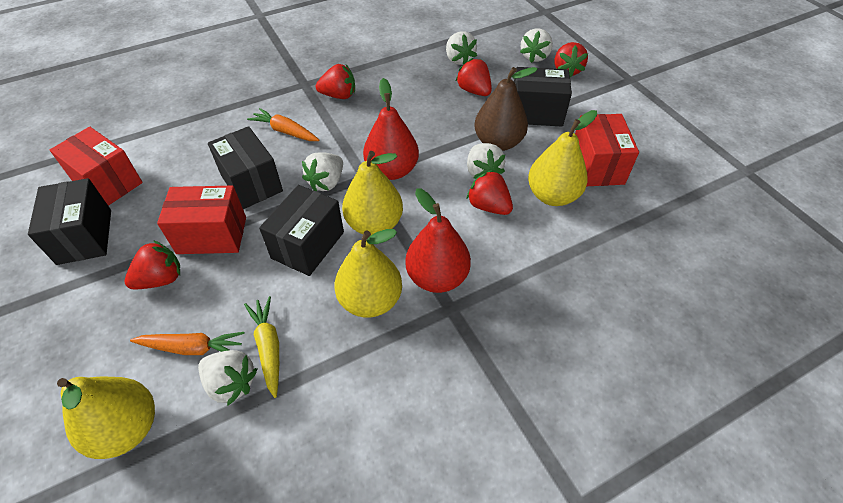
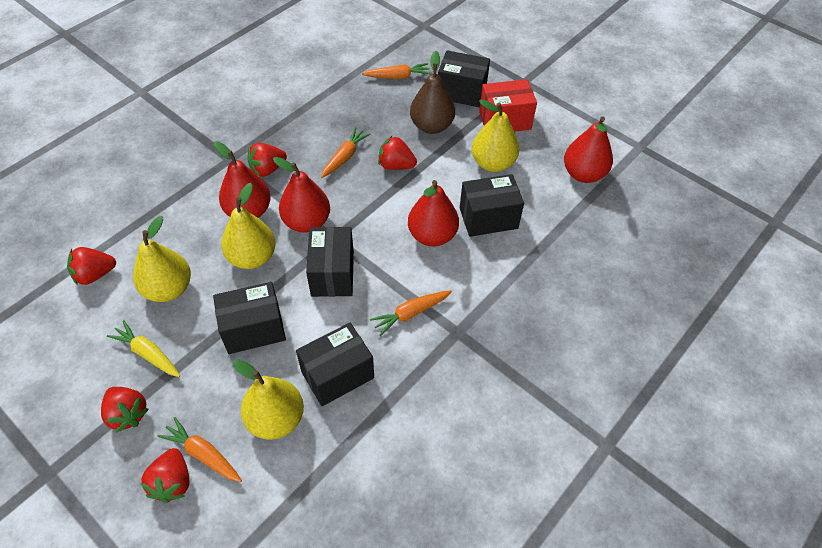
black box: [28,178,111,265] [208,126,283,209] [259,185,344,276] [514,67,572,127] = 4 -> [213,282,286,354] [296,323,374,406] [306,227,354,297] [438,50,490,107] [460,174,524,237] = 5
orange carrot: [130,332,245,355] [247,108,319,141] = 2 -> [158,417,242,482] [321,127,370,178] [362,63,431,79] [370,290,452,336] = 4
red box: [50,127,143,206] [157,186,246,254] [575,114,639,186] = 3 -> [479,79,537,132] = 1
red pear: [363,78,419,180] [405,188,471,293] = 2 -> [214,141,271,218] [273,157,330,233] [408,180,459,246] [564,117,613,183] = 4
white strawberry: [198,350,257,405] [302,152,343,191] [446,31,477,65] [467,143,505,179] [520,28,553,63] = 5 -> none = 0

